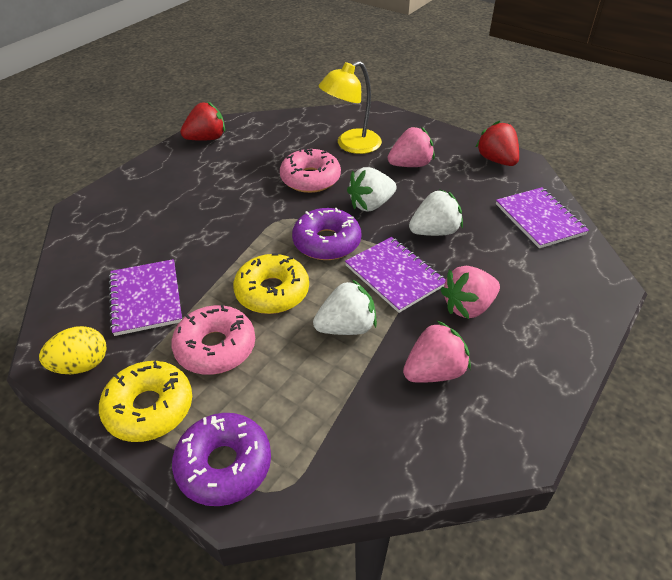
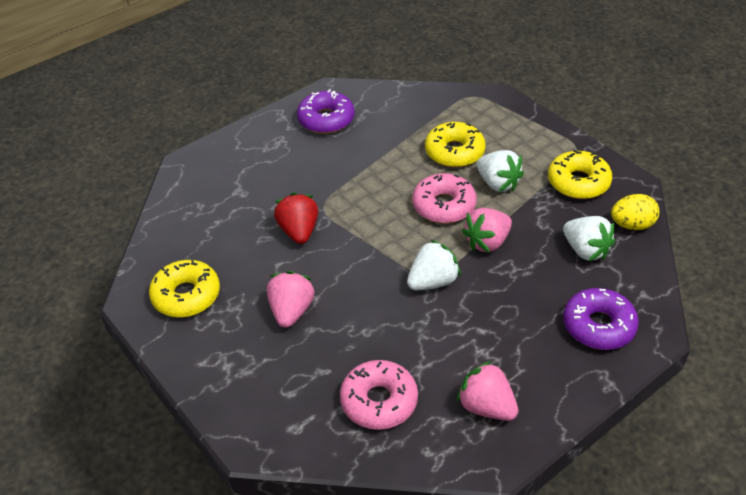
purple notebook: [109,259,182,336] [345,237,446,313] [496,187,589,248] = 3 -> none = 0
red strawberry: [180,102,225,141] [476,121,519,166] = 2 -> [274,192,318,244] = 1
yellow donut: [99,361,192,442] [233,253,309,314] = 2 -> [149,260,220,318] [425,122,486,168] [548,150,612,199] = 3
yellow lamp: [319,61,382,154] = 1 -> none = 0

